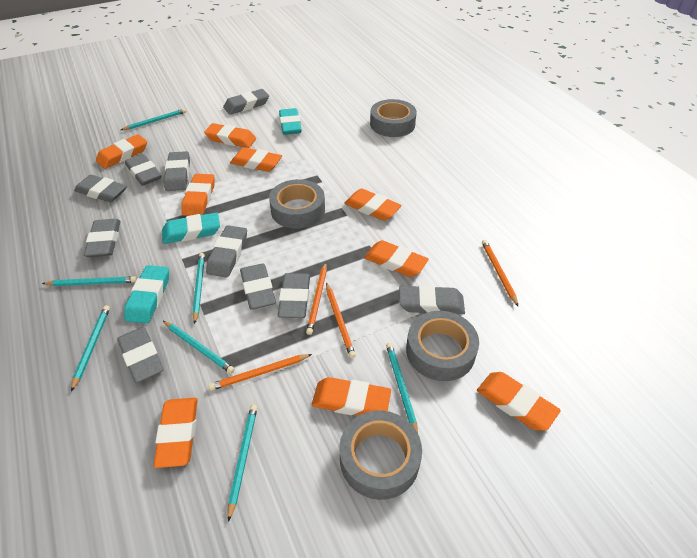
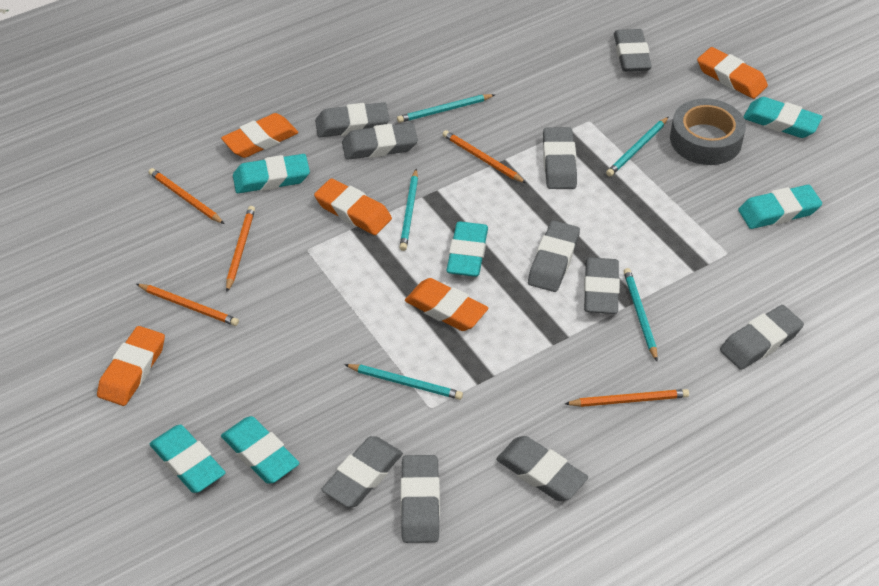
grey tape: [269,179,325,229] [340,410,422,500] [370,99,417,137] [406,311,479,381] = 4 -> [670,98,746,165] = 1
orange eraser: [96,134,147,169] [153,398,198,468] [181,174,215,216] [204,123,256,148] [230,147,282,172] [312,377,391,415] [344,188,402,221] [364,240,429,277] [477,372,561,431] = 9 -> [97,326,165,406] [221,113,298,158] [314,178,392,235] [405,278,488,331] [697,47,768,99] = 5
orange pencil: [209,354,312,391] [306,262,327,335] [326,282,356,358] [482,240,519,307] = 4 -> [136,284,239,326] [148,168,224,224] [226,206,255,292] [442,130,526,183] [565,389,689,407] = 5
turquoise eraser: [124,265,169,324] [162,212,220,244] [279,108,302,135] = 3 -> [150,425,226,493] [221,416,299,484] [233,154,310,193] [446,221,488,277] [738,185,822,229] [743,97,823,138] = 6
turquoise pencil: [42,276,137,286] [71,305,110,392] [121,108,186,130] [163,321,235,374] [192,253,205,324] [228,405,258,522] [386,343,418,433] = 7 -> [344,364,463,400] [397,94,495,123] [399,169,418,251] [606,117,669,177] [623,268,658,361] = 5

